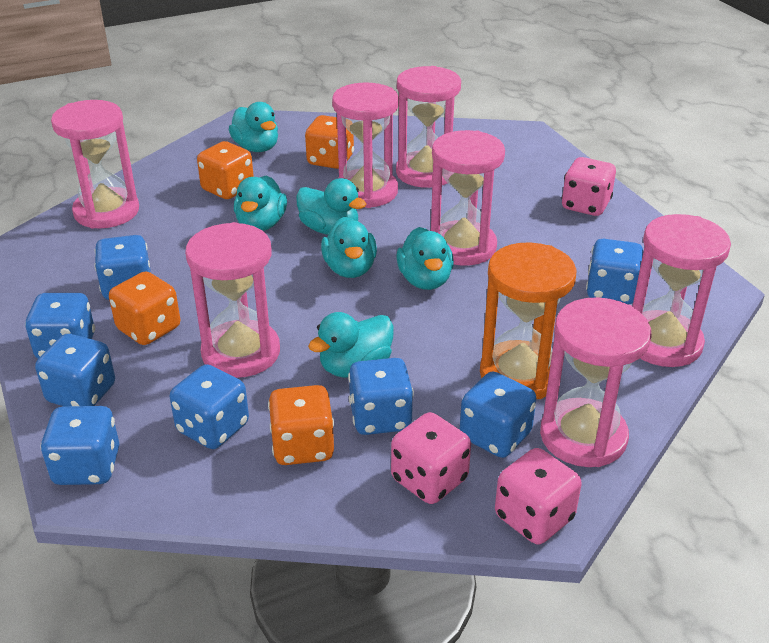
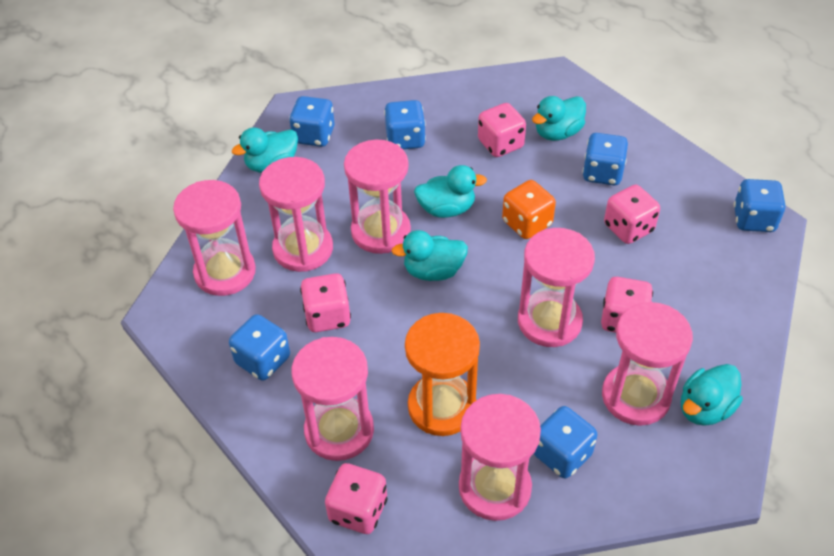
blue dice: [25,293,95,359] [35,334,115,406] [40,406,119,485] [94,235,151,300] [170,364,249,449] [348,358,414,435] [460,372,537,458] [586,239,643,304] = 8 -> [229,314,290,381] [289,96,335,147] [384,100,426,149] [534,406,597,478] [582,133,628,185] [734,179,786,232] = 6
orange dice: [109,271,180,345] [197,141,254,199] [268,385,334,465] [305,115,354,169] = 4 -> [502,180,556,239] = 1
pink dice: [391,412,471,504] [495,448,582,545] [561,157,616,216] = 3 -> [300,273,351,332] [325,463,388,534] [478,103,526,157] [601,277,653,333] [604,185,660,244] = 5
turquoise duck: [229,102,278,152] [234,175,287,231] [296,178,366,235] [308,312,394,378] [321,217,377,278] [396,227,454,290] = 6 -> [232,127,298,173] [391,230,468,281] [414,165,487,218] [532,96,586,141] [681,364,743,426] = 5

